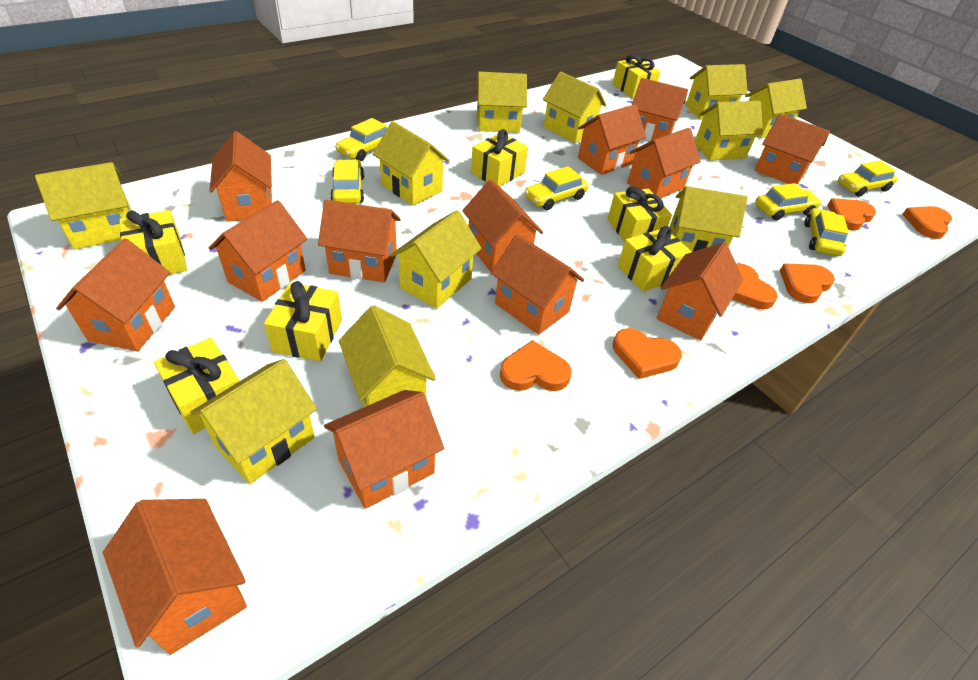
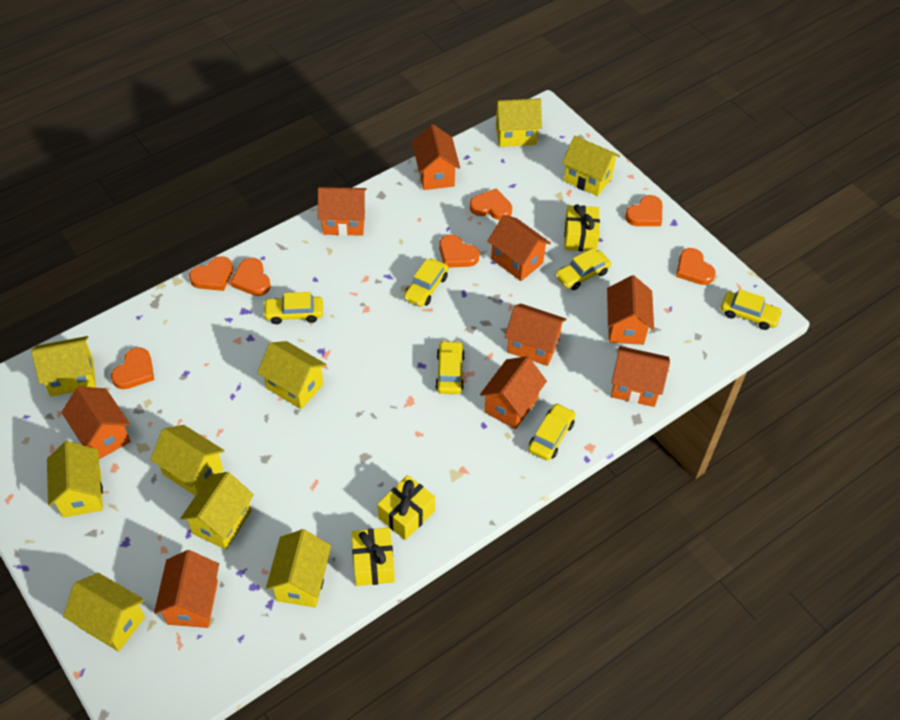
orange heart: [500,340,572,391] [613,328,682,379] [732,264,778,309] [780,264,835,303] [827,198,876,230] [902,206,952,239] = 6 -> [111,347,154,389] [189,256,233,291] [230,258,271,296] [439,235,480,268] [470,189,512,220] [625,195,662,226] [676,248,716,285] = 7
orange house: [56,238,175,352] [103,499,247,655] [209,200,307,302] [210,131,272,222] [318,200,401,282] [324,390,444,509] [462,180,543,272] [491,234,584,335] [578,104,646,175] [627,128,701,199] [632,78,688,141] [657,242,743,340] [754,114,830,185] = 13 -> [61,386,131,459] [154,550,219,628] [318,187,367,236] [412,124,460,190] [480,356,547,429] [487,215,551,281] [505,304,567,366] [607,275,654,345] [611,346,670,407] = 9
yellow gift: [119,210,187,275] [154,338,239,434] [264,281,342,361] [471,129,528,187] [608,186,672,242] [612,54,661,98] [618,226,692,292] = 7 -> [351,528,395,586] [377,475,435,540] [564,204,600,251] = 3
yellow house: [35,162,132,249] [190,359,317,484] [339,305,436,407] [373,121,450,206] [391,210,482,309] [475,72,527,133] [543,72,606,143] [669,186,748,252] [685,64,748,120] [695,101,763,161] [745,79,807,138] = 11 -> [31,336,96,397] [47,441,103,518] [63,573,145,652] [150,425,224,496] [180,472,254,550] [257,341,327,409] [266,529,331,608] [494,98,542,147] [562,136,620,196] = 9

